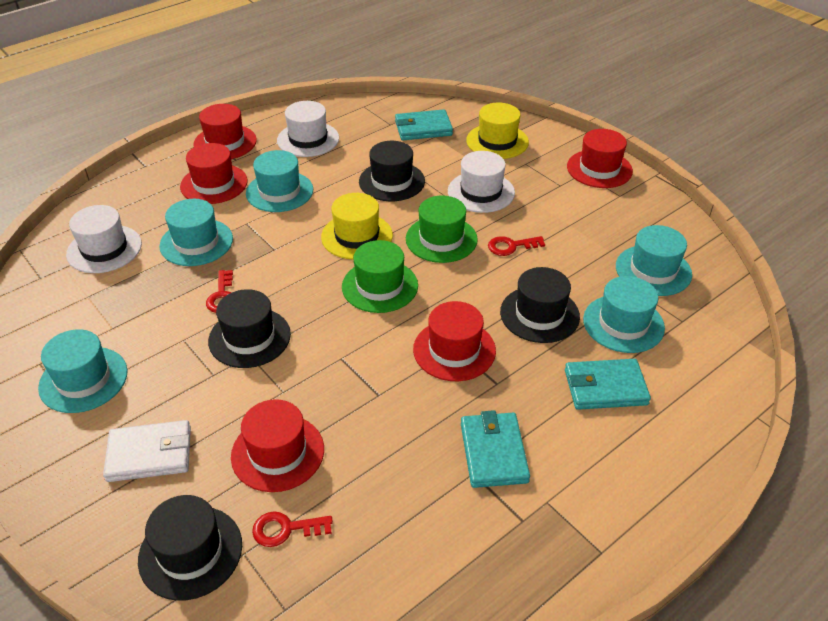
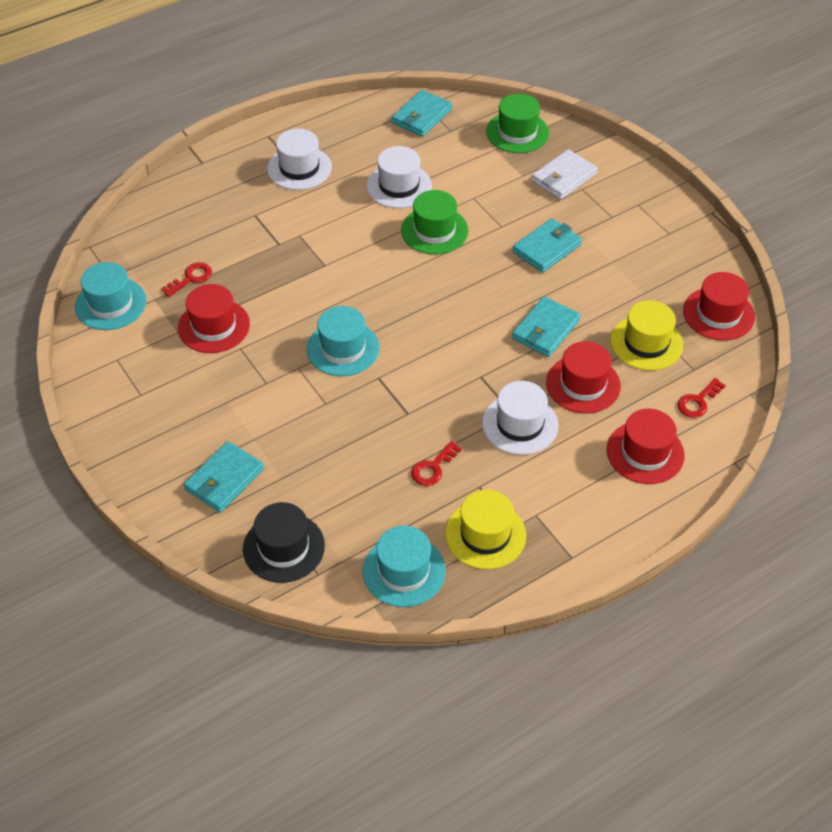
black hat: [138,495,242,601] [208,289,291,368] [359,141,425,201] [500,267,580,343] = 4 -> [243,502,325,583] = 1
red hat: [180,143,248,204] [193,104,257,159] [231,399,324,492] [413,301,496,381] [567,129,633,188] = 5 -> [178,284,250,353] [546,341,621,414] [607,409,685,484] [683,272,755,341] = 4
turquoise hat: [38,329,128,413] [159,199,233,266] [246,150,313,212] [583,276,665,353] [616,225,692,296] = 5 -> [75,262,146,330] [307,306,379,376] [363,526,446,607] = 3
turquoise wallet: [395,109,453,140] [461,410,530,488] [565,359,651,410] = 3 -> [184,441,264,513] [392,90,452,137] [512,218,582,273] [512,296,581,357] = 4

